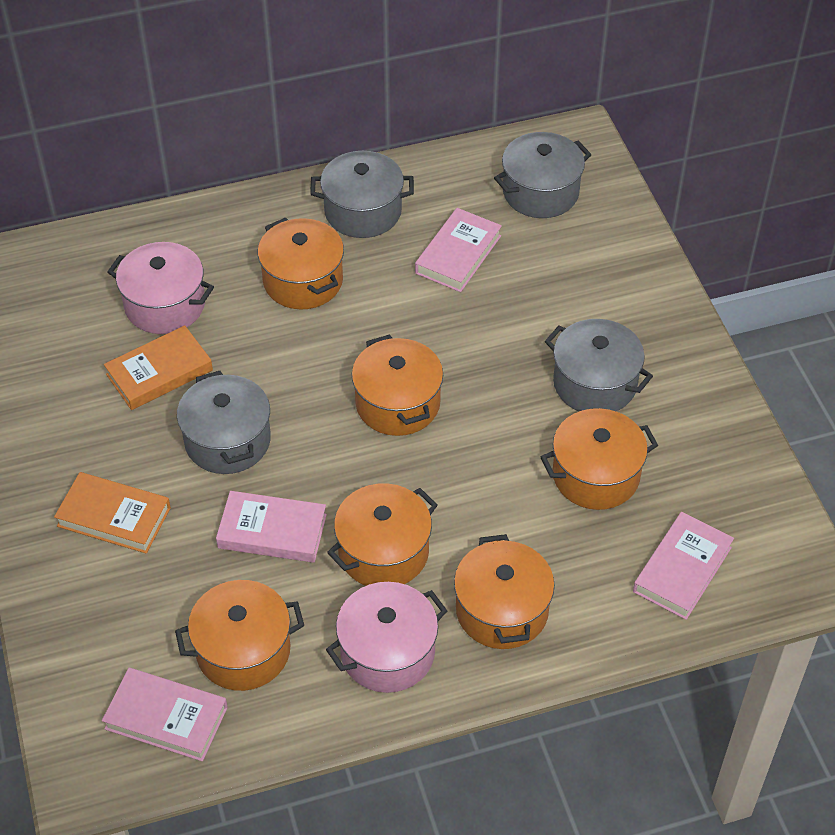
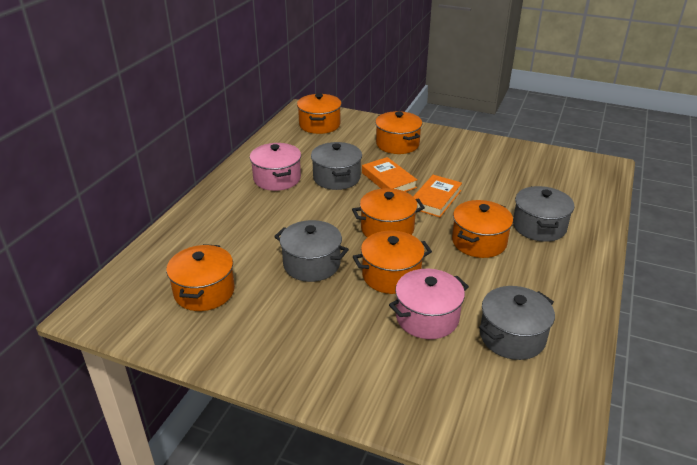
pink book: [102,668,228,761] [216,491,327,563] [415,208,502,292] [633,512,734,620] = 4 -> none = 0

